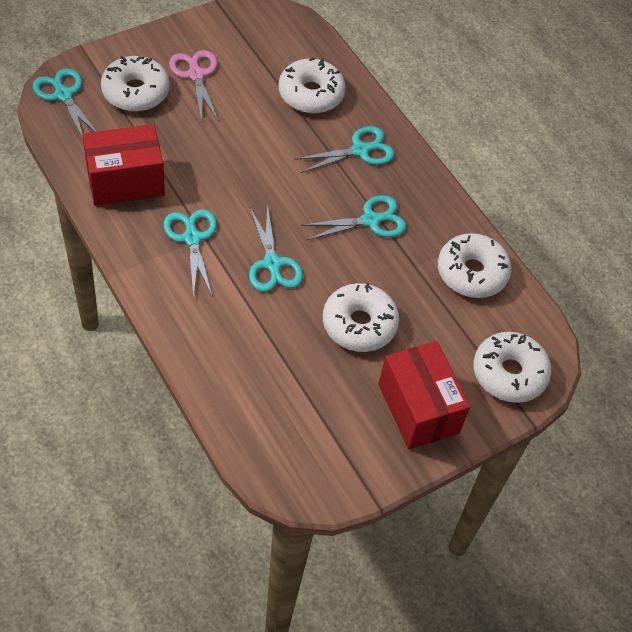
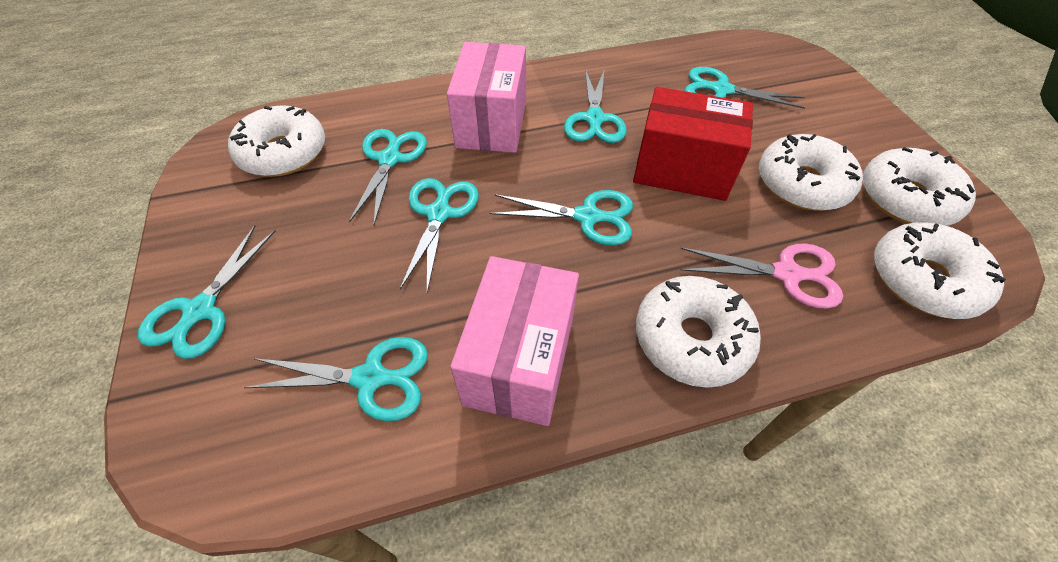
pink box: none = 0 -> [447,42,526,153] [450,256,579,426] = 2
red box: [82,124,165,206] [378,341,470,449] = 2 -> [633,87,753,201] = 1
turquoise scissors: [33,68,97,139] [163,209,217,298] [249,204,303,292] [295,126,394,173] [301,195,406,240] = 5 -> [138,225,276,359] [244,337,428,421] [349,129,427,225] [400,178,479,293] [490,190,633,246] [564,68,627,143] [684,67,805,109] = 7

